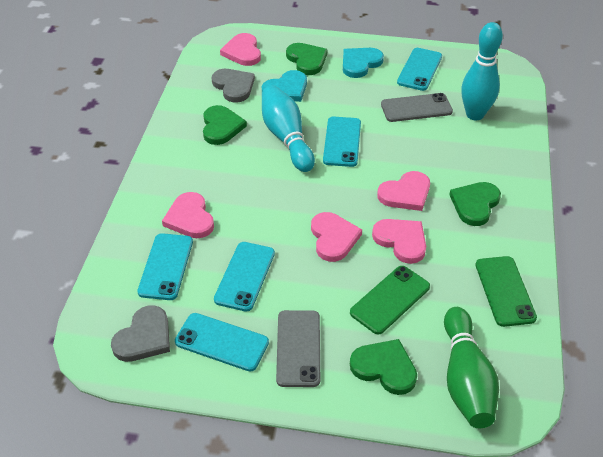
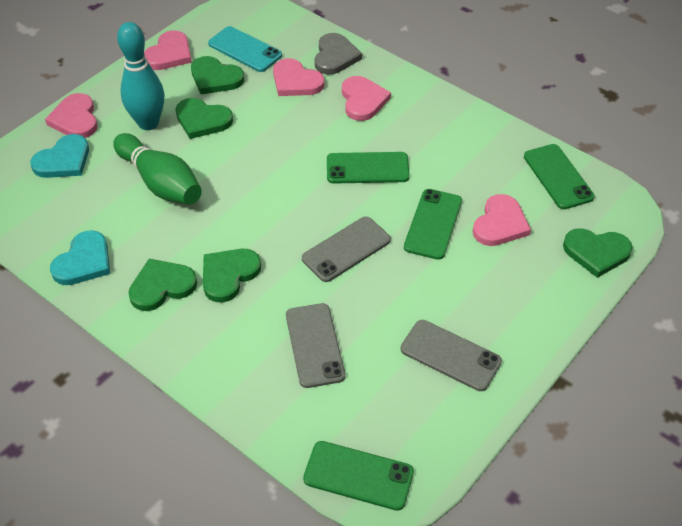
green heart: [203,105,247,145] [286,43,327,75] [350,339,417,395] [449,182,501,226] = 4 -> [128,259,197,311] [176,98,233,139] [191,56,244,94] [203,249,261,303] [563,228,633,278] = 5
green phone: [350,266,430,335] [475,256,537,327] = 2 -> [303,441,414,511] [327,152,410,184] [404,189,462,260] [524,144,595,209] = 4
grey heart: [111,305,170,362] [212,69,255,102] = 2 -> [315,33,362,75] = 1
grey phone: [276,310,320,387] [381,93,453,122] = 2 -> [286,303,345,388] [302,216,391,282] [401,320,502,391] = 3
turquoise bowling pin: [262,85,315,172] [461,22,503,120] = 2 -> [117,22,164,130] = 1
turquoise phone: [137,233,193,300] [175,313,269,371] [214,242,275,312] [323,117,361,167] [397,48,442,91] = 5 -> [208,26,282,72] = 1

